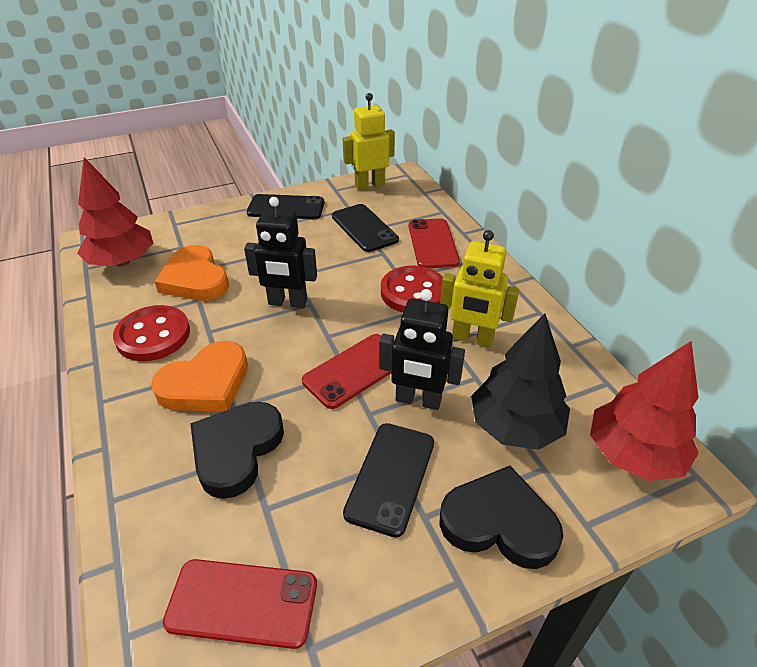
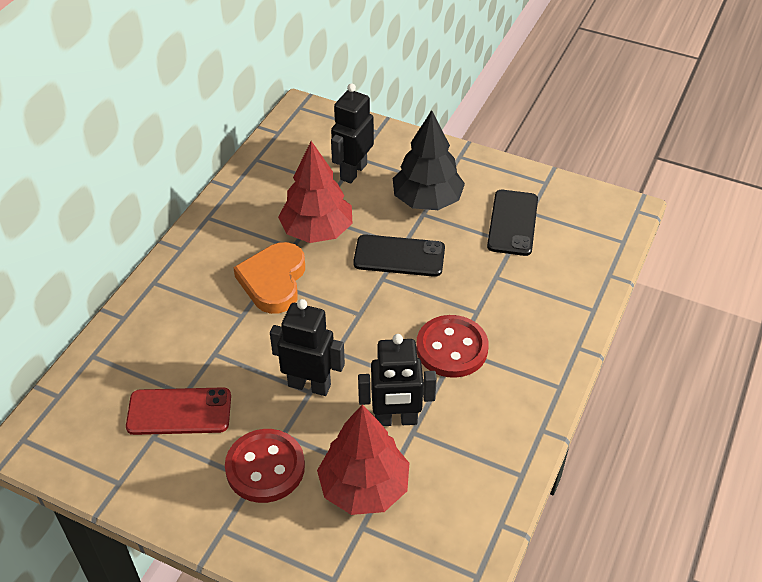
black heart: [190,402,284,499] [439,466,563,569] = 2 -> none = 0
black phone: [247,194,324,219] [332,204,399,252] [343,423,434,537] = 3 -> [353,234,445,277] [487,190,538,256] = 2
black robot: [244,197,317,308] [379,289,465,410] = 2 -> [270,299,345,396] [331,83,374,184] [358,334,437,426] = 3
orange heart: [151,341,248,412] [154,245,229,301] = 2 -> [233,242,305,314] = 1
red phone: [163,559,317,649] [302,334,392,409] [409,219,460,268] = 3 -> [126,387,231,435] = 1
yellow robot: [343,93,395,190] [440,230,519,347] = 2 -> none = 0

